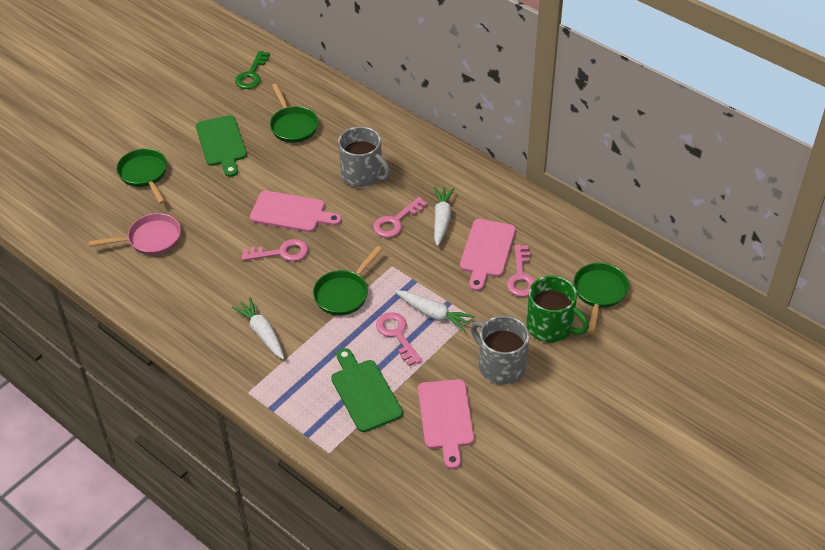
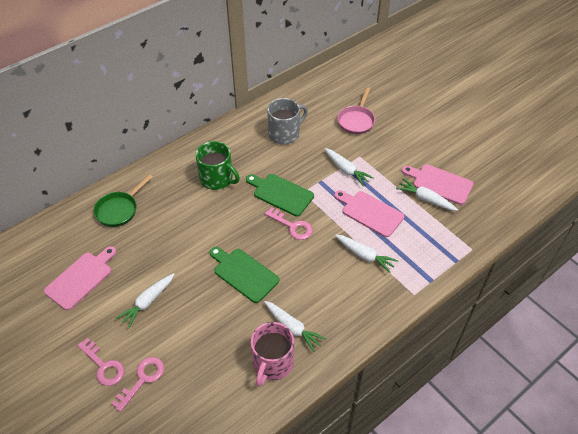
green key: [235,51,270,89] = 1 -> none = 0
green pan: [116,148,167,204] [270,83,319,143] [313,246,382,315] [573,263,629,334] = 4 -> [94,174,153,227] = 1
grey mug: [338,126,391,187] [471,316,529,385] = 2 -> [267,98,308,145] = 1
pink key: [242,239,308,261] [373,197,427,238] [376,312,422,366] [507,245,535,297] = 4 -> [77,338,124,386] [111,357,164,412] [265,207,313,240] = 3
pink mug: none = 0 -> [251,322,294,387] = 1
white carrot: [232,297,284,359] [395,290,475,332] [434,187,454,246] = 3 -> [116,273,175,328] [264,301,326,352] [325,148,374,186] [335,234,398,273] [396,178,458,211] = 5

